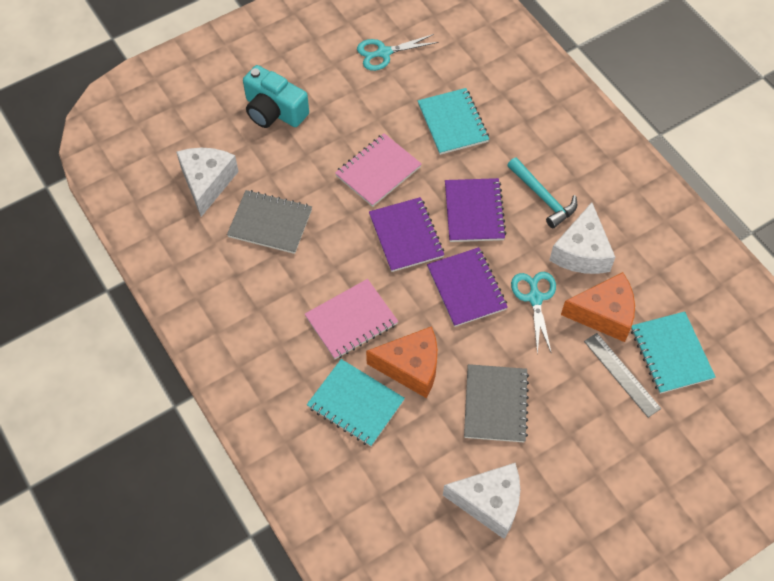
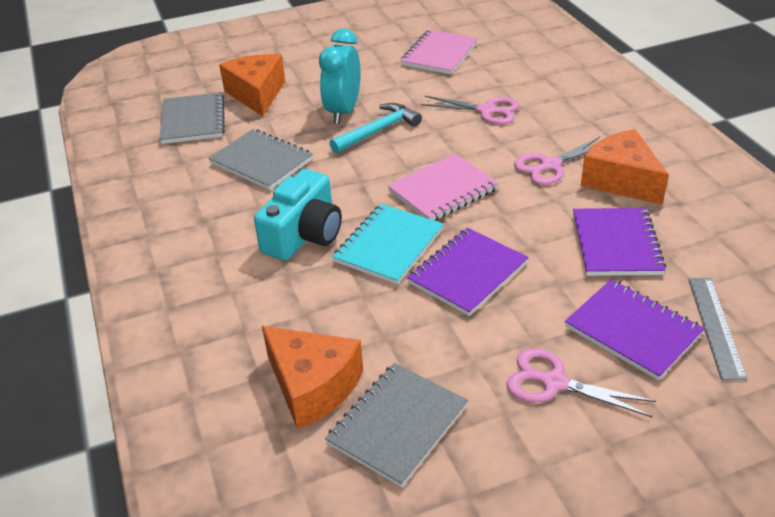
grey notebook: [227,190,312,254] [464,364,529,442] = 2 -> [160,92,225,144] [208,129,313,190] [325,363,468,487] = 3
orange cheese: [366,326,438,398] [561,272,635,342] = 2 -> [219,54,285,117] [262,326,363,430] [580,129,669,205] = 3
pink scissors: none = 0 -> [421,96,520,124] [507,348,656,417] [514,137,600,185] = 3
turquoise clock: none = 0 -> [319,29,361,124] = 1
turquoise notebook: [307,359,405,447] [418,88,489,155] [631,311,716,394] = 3 -> [332,204,443,285] = 1
turquoise scissors: [357,34,438,71] [511,272,556,355] = 2 -> none = 0
white cheese: [176,148,239,217] [443,463,520,539] [549,202,615,274] = 3 -> none = 0

